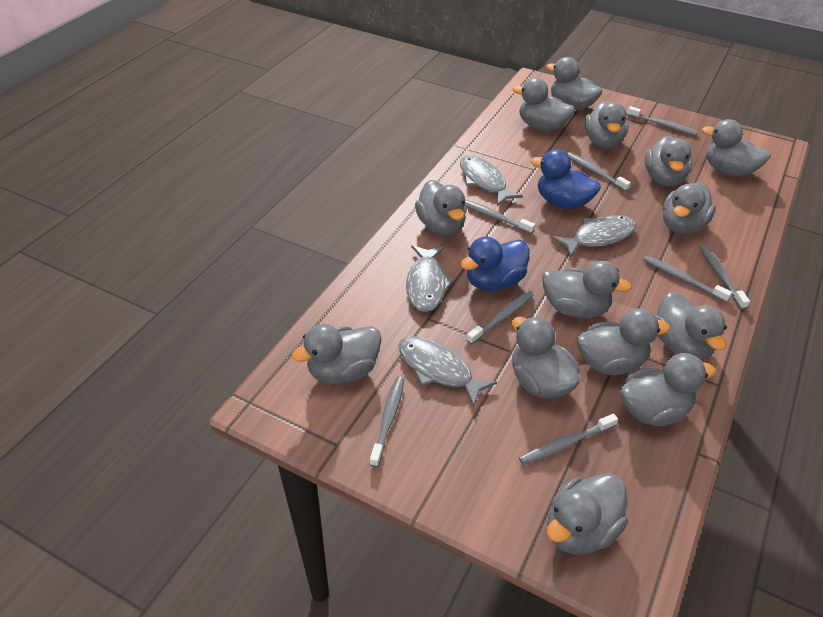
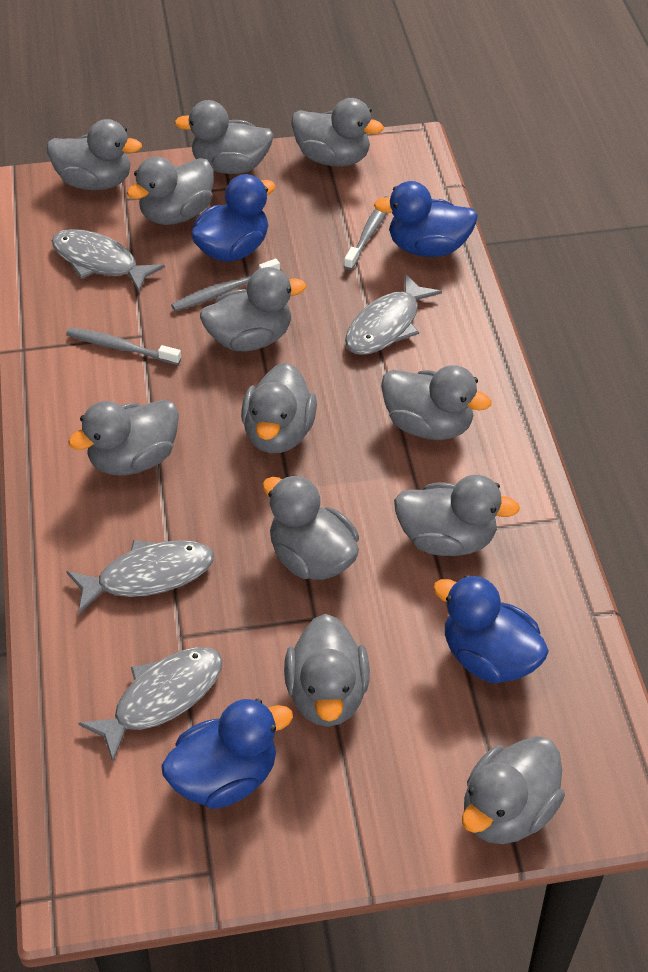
blue duck: [460,236,530,291] [531,149,601,209] = 2 -> [161,699,293,809] [191,174,275,262] [374,181,478,257] [433,575,549,683] = 4
grey duck: [292,324,382,384] [415,180,467,235] [512,317,580,399] [513,78,575,131] [542,261,632,318] [546,57,602,111] [547,473,628,555] [577,308,670,375] [584,101,629,148] [620,353,715,426] [645,135,692,187] [656,291,727,360] [663,182,716,234] [702,119,771,177] = 14 -> [47,119,142,190] [68,400,179,476] [127,157,214,225] [174,100,274,174] [200,267,306,352] [241,362,317,453] [263,475,359,580] [284,614,370,727] [291,98,384,167] [381,365,491,440] [394,475,520,556] [462,736,565,844] = 12
grey toothbrush: [370,376,404,467] [465,200,535,234] [466,291,534,345] [519,414,618,465] [566,152,631,191] [627,106,697,136] [643,256,732,302] [700,245,750,309] = 8 -> [66,328,181,365] [171,259,280,311] [344,196,390,270] = 3

